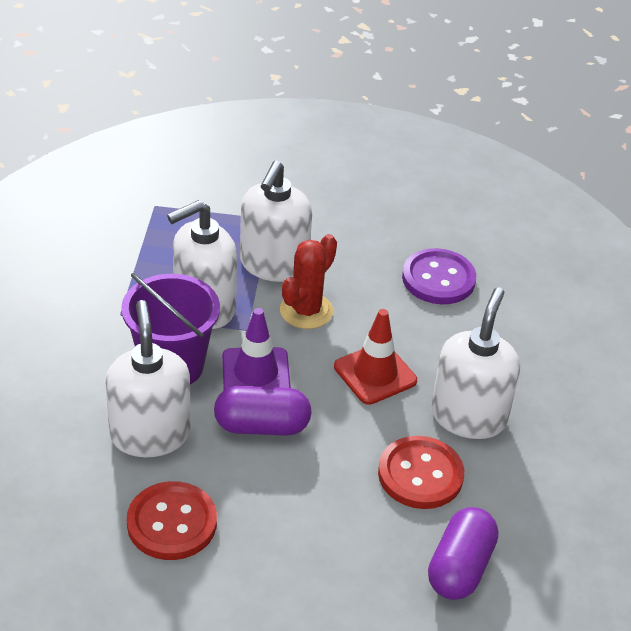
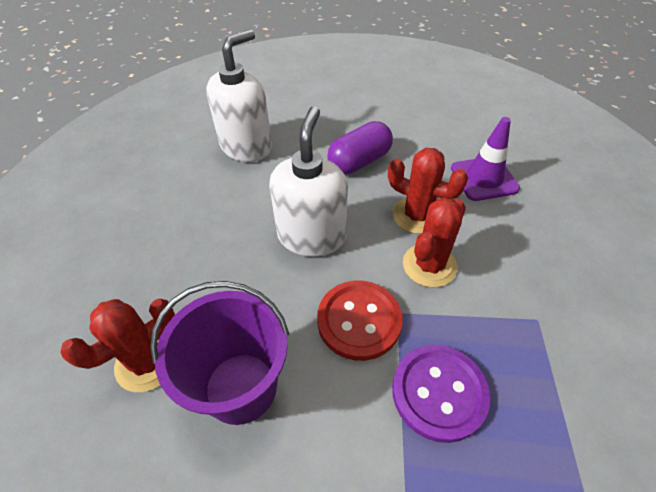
purple capsule: [214,386,312,436] [428,507,498,600] = 2 -> [327,121,393,174] = 1
red button: [127,481,217,560] [378,436,464,509] = 2 -> [317,281,403,361] = 1
red cactus: [280,234,337,329] = 1 -> [60,299,175,392] [388,148,468,234] [403,197,466,287] = 3
red traffic cone: [334,309,417,405] = 1 -> none = 0
white soap dispenser: [106,300,191,457] [167,200,237,329] [240,161,312,282] [431,287,520,439] = 4 -> [206,30,272,162] [269,106,348,257] = 2

